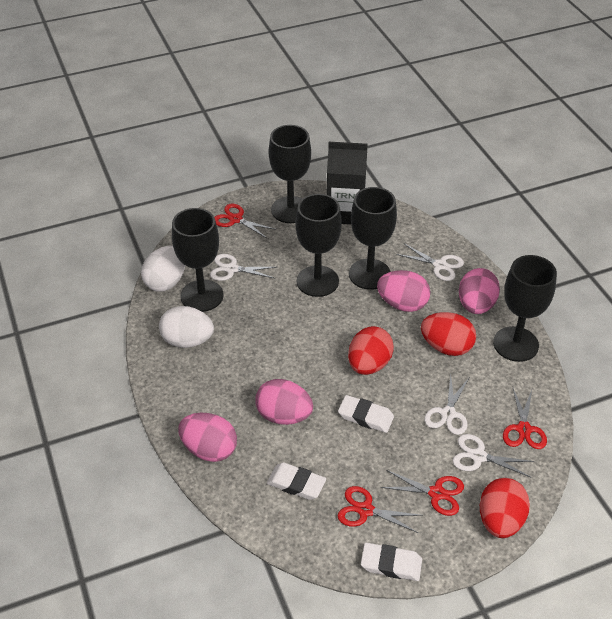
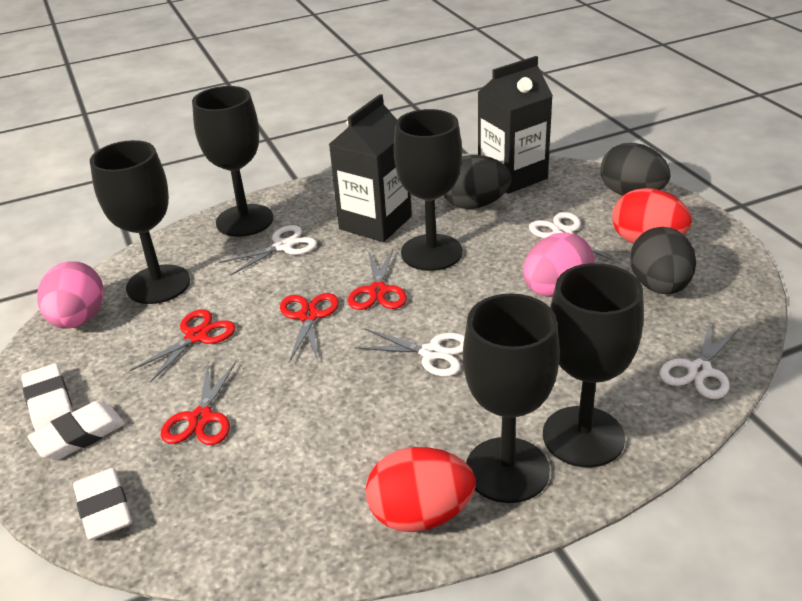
black carton: [326,142,367,225] = 1 -> [329,94,412,242] [477,56,553,194] = 2
black egg: none = 0 -> [443,155,512,209] [600,143,671,195] [630,227,696,294] = 3
pink egg: [178,413,237,462] [255,379,313,425] [377,270,430,312] [459,268,500,314] = 4 -> [37,261,104,329] [523,232,595,297] = 2
red egg: [348,326,394,375] [421,312,476,356] [480,478,530,538] = 3 -> [366,447,475,532] [612,188,692,244] = 2
white egg: [141,246,185,292] [159,306,214,348] = 2 -> none = 0

